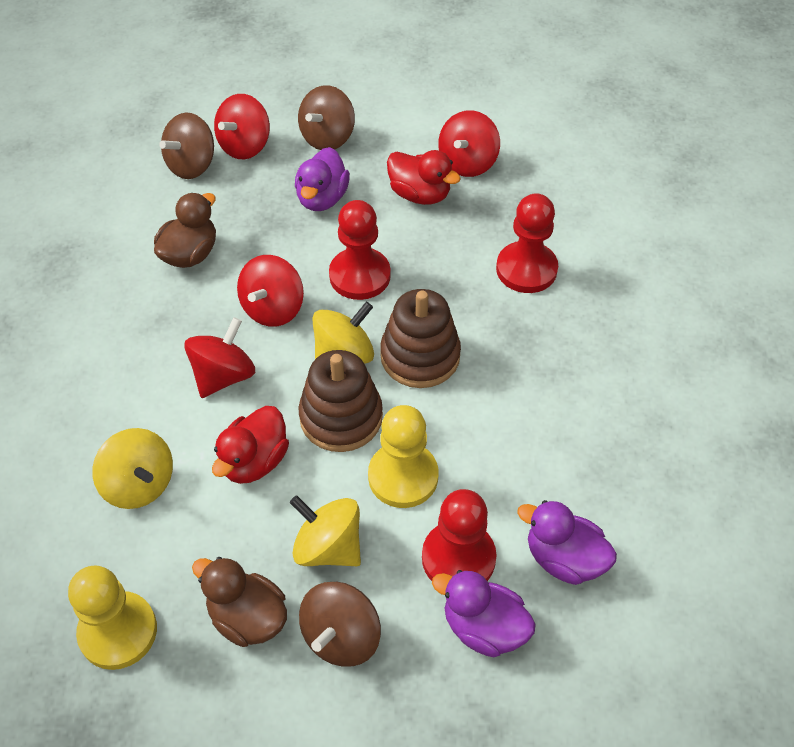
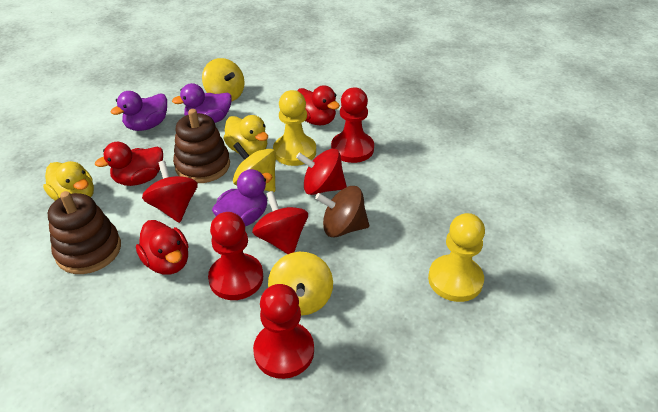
brown duck: [154,193,216,268] [192,557,287,647] = 2 -> none = 0
brown spinning top: [159,113,214,179] [298,85,355,150] [299,582,381,666] = 3 -> [315,186,369,237] = 1
red duck: [212,406,289,484] [387,150,461,205] = 2 -> [95,142,163,186] [136,220,188,275] [297,85,340,125] = 3
red spinning top: [184,317,255,398] [214,94,270,159] [237,255,304,327] [438,110,500,177] = 4 -> [142,161,198,223] [252,191,308,254] [296,149,347,195] = 3
yellow duck: none = 0 -> [43,161,94,201] [223,115,268,156] = 2

